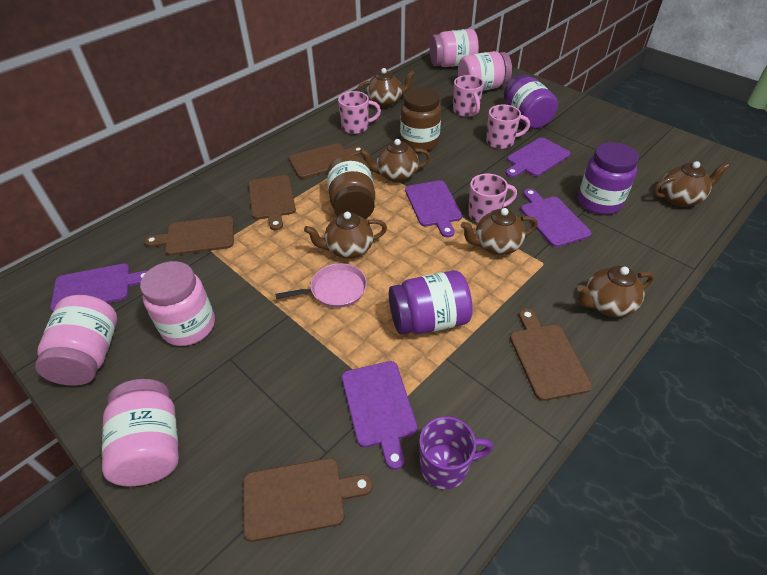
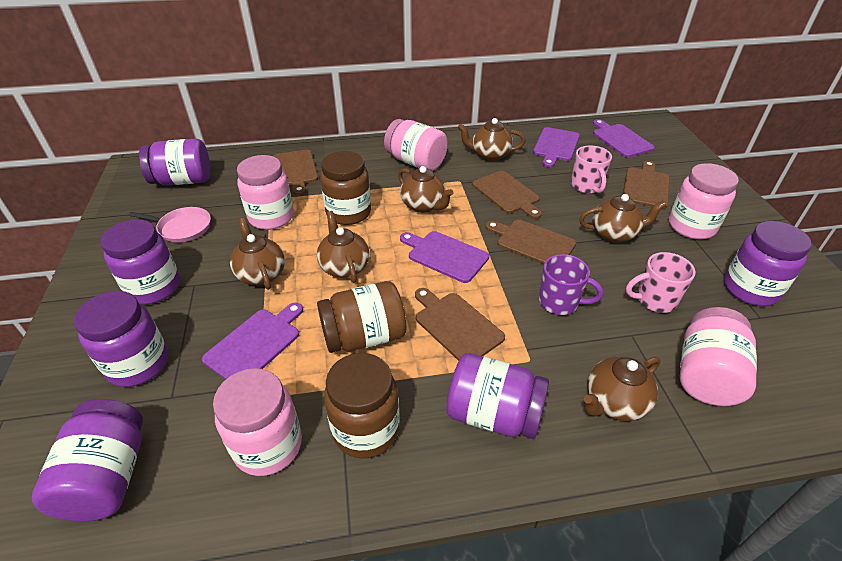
brown jar: [327,155,375,219] [400,87,441,151] = 2 -> [317,281,406,353] [320,151,371,225] [324,353,399,458] = 3
pink mug: [338,91,381,134] [453,75,484,117] [468,174,517,223] [486,104,530,149] = 4 -> [571,145,612,194] [626,252,696,313] = 2
purple cutting board: [50,263,147,312] [342,361,418,470] [405,180,462,238] [506,138,571,178] [521,189,591,247] = 5 -> [202,302,303,380] [400,231,489,283] [533,127,580,167] [593,119,655,157] = 4
purple jar: [389,270,473,335] [504,74,558,129] [578,142,639,215] = 3 -> [32,399,143,521] [74,291,168,387] [101,219,180,304] [139,139,210,186] [447,353,549,439] [724,221,812,306] = 6

